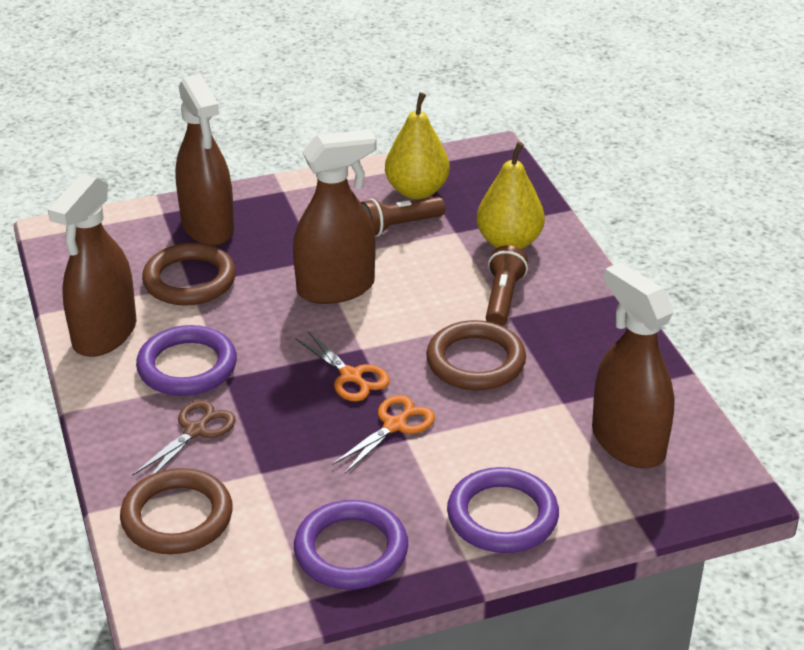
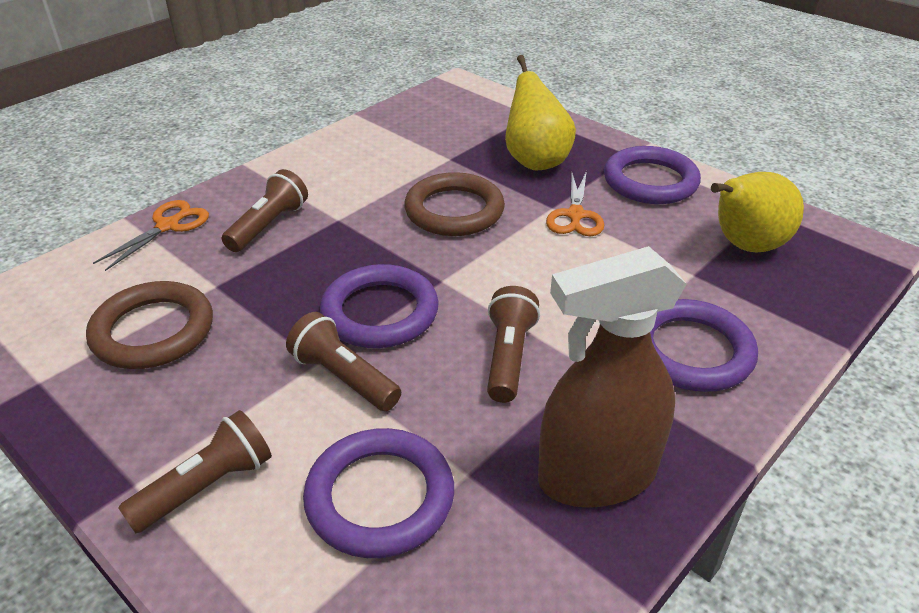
brown flashlight: [361,197,445,237] [486,245,528,326] = 2 -> [118,410,272,533] [222,169,308,252] [286,312,401,411] [487,286,540,403] = 4
brown ring: [120,468,233,554] [142,243,236,306] [426,320,526,391] = 3 -> [86,281,213,369] [404,172,505,236] = 2
brown scissors: [132,400,236,475] = 1 -> none = 0
brown spray bottle: [48,174,136,357] [175,74,234,246] [293,130,377,304] [592,262,675,468] = 4 -> [538,246,687,508] = 1
purple ring: [136,325,237,396] [294,500,408,590] [447,467,559,553] = 3 -> [303,428,454,558] [320,264,439,348] [604,146,701,204] [650,299,758,392] = 4

